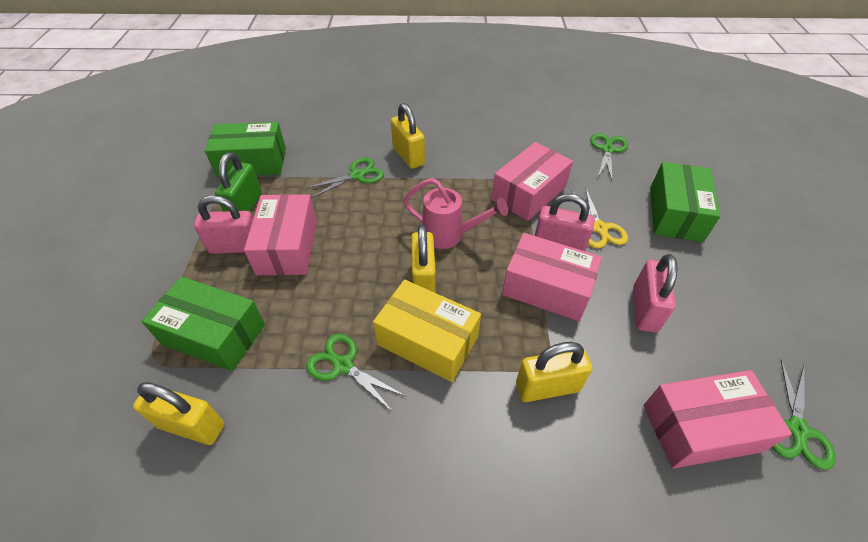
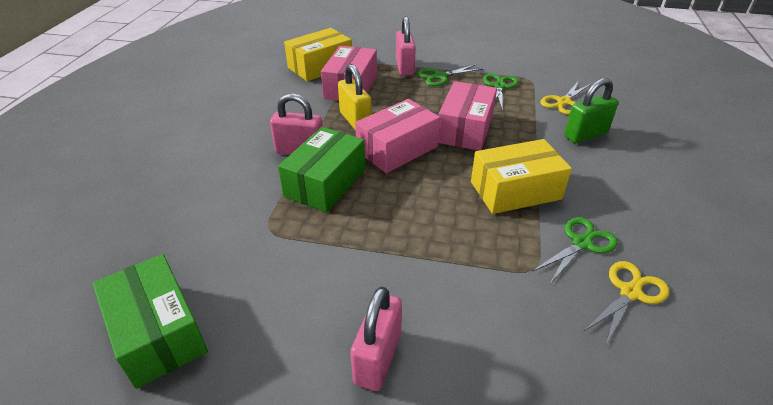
green box: [141,277,265,371] [205,122,286,177] [650,162,721,242] = 3 -> [93,254,208,389] [278,127,365,213] = 2
green scissors: [305,157,384,198] [306,334,407,412] [590,133,628,180] [772,360,836,470] = 4 -> [417,64,483,86] [483,74,519,111] [532,217,618,284] = 3
pink box: [244,194,317,275] [492,142,573,221] [502,233,602,321] [643,370,792,469] = 4 -> [321,45,377,101] [355,99,440,173] [438,81,497,151] = 3
pink watering can: [403,178,508,249] = 1 -> none = 0
yellow box: [373,280,481,382] = 1 -> [284,28,352,81] [471,139,572,214] = 2
yellow padlock: [133,382,224,445] [391,103,425,169] [411,224,436,293] [516,342,592,402] = 4 -> [338,64,372,131] = 1
yellow scissors: [571,187,628,249] = 1 -> [540,82,591,115] [584,261,669,346] = 2

